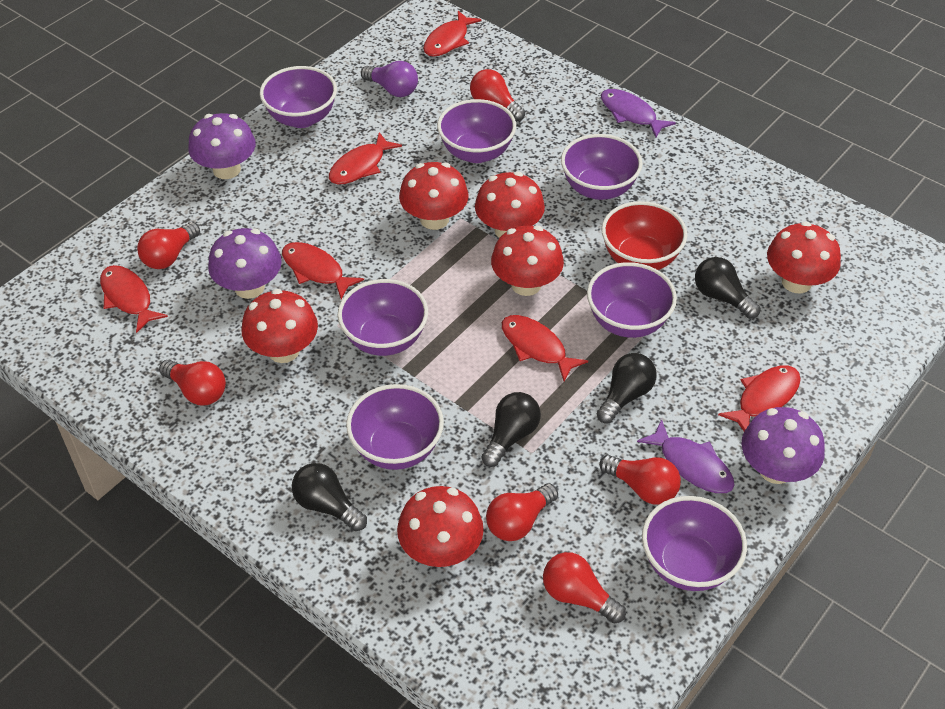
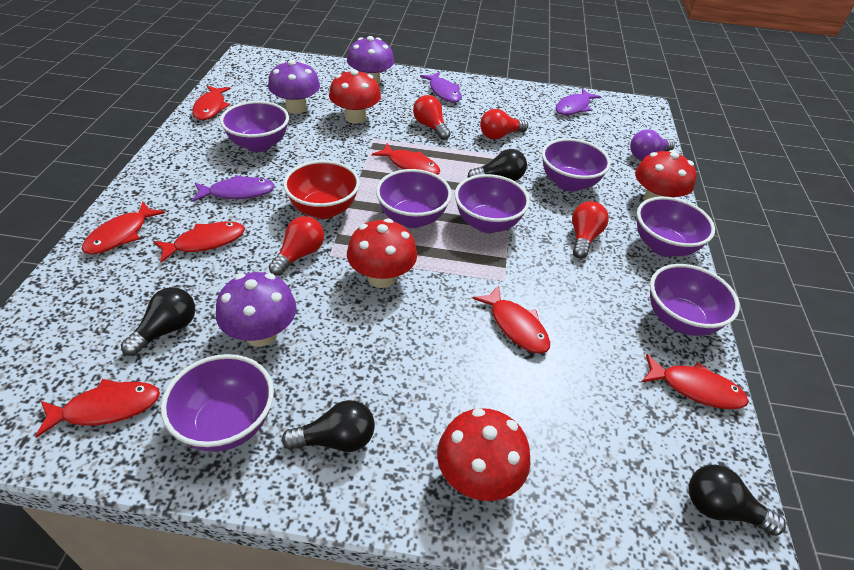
purple fish: [601,89,676,138] [637,419,735,493] = 2 -> [192,175,275,202] [420,72,461,103] [555,88,601,115] = 3
red fish: [100,265,168,333] [282,242,364,299] [329,132,402,184] [423,11,482,57] [502,315,588,382] [718,365,801,431] = 6 -> [35,379,160,438] [82,201,165,255] [153,222,245,263] [192,86,231,120] [372,143,440,175] [472,285,550,354] [642,354,749,409] = 7
red light bulb: [137,222,200,269] [159,360,226,405] [470,69,525,121] [486,483,558,541] [543,552,626,623] [599,455,681,505] = 6 -> [269,216,324,276] [413,95,451,140] [480,109,528,139] [572,201,609,258] = 4
red mushroom: [241,289,318,363] [397,486,484,567] [399,162,468,230] [475,172,545,238] [491,226,564,296] [767,222,841,294] = 6 -> [329,69,381,124] [347,219,417,288] [437,408,531,501] [635,150,696,201] = 4

